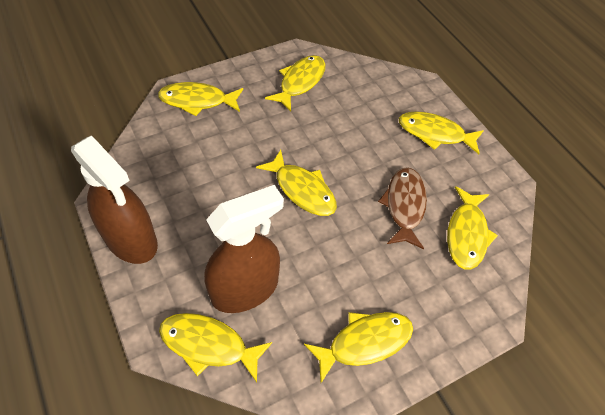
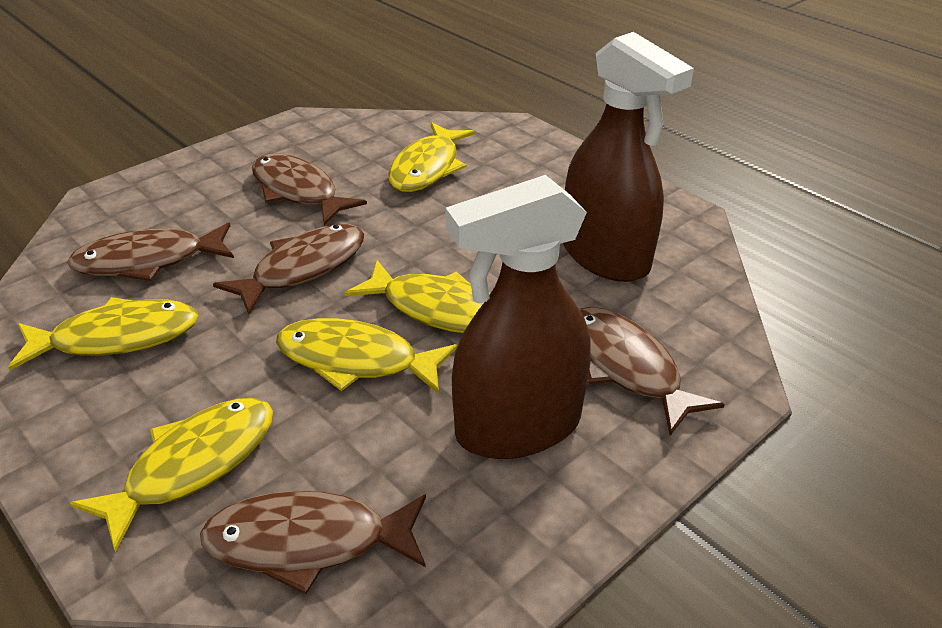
brown fish: [378,167,427,249] = 1 -> [67,223,234,281] [200,491,426,594] [213,224,364,314] [252,154,367,225] [579,307,725,435] = 5
yellow fish: [158,82,243,116] [159,313,272,383] [256,150,337,216] [265,55,326,111] [304,312,413,383] [399,111,484,154] [447,186,498,270] = 7 -> [8,297,199,370] [70,398,273,552] [276,318,458,394] [344,260,490,333] [388,122,475,192] = 5

